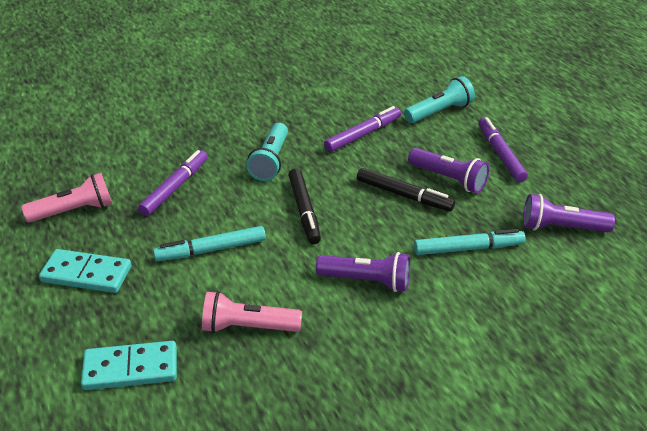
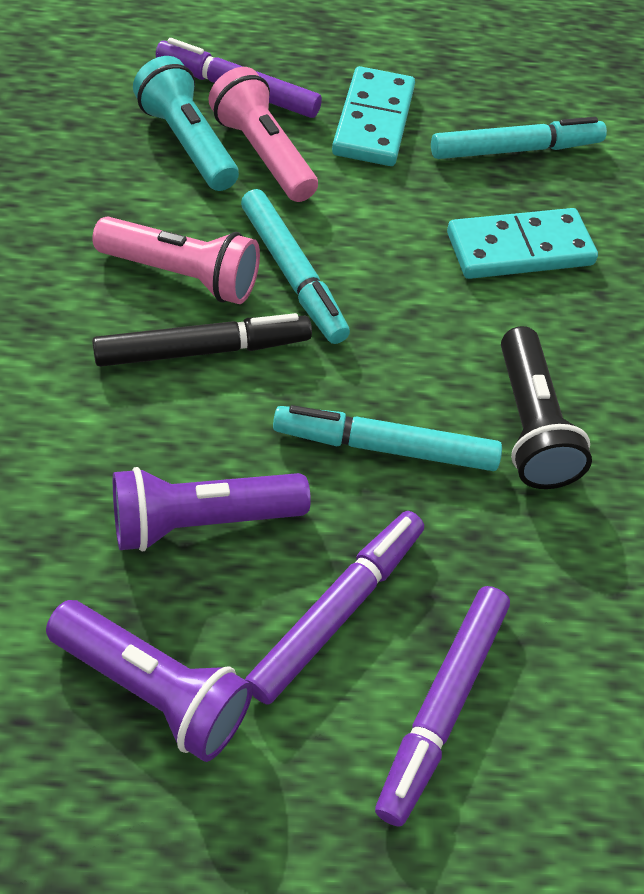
black flashlight: none = 0 -> [501,326,592,489] = 1
black marker: [288,169,321,244] [357,168,455,211] = 2 -> [92,313,312,367] = 1
purple flashlight: [316,252,410,292] [408,148,489,193] [523,194,615,232] = 3 -> [46,600,253,762] [113,467,311,551] = 2
turquoise flashlight: [246,123,288,181] [404,76,475,123] = 2 -> [133,56,239,191] = 1
turquoise marker: [153,226,266,261] [414,229,526,255] = 2 -> [241,189,350,344] [273,405,502,471] [431,117,607,159] = 3

